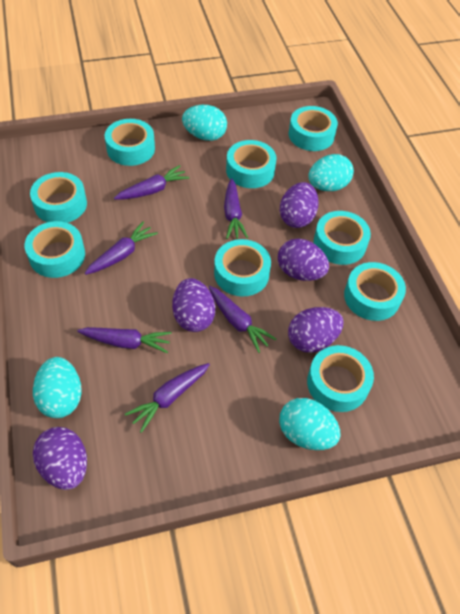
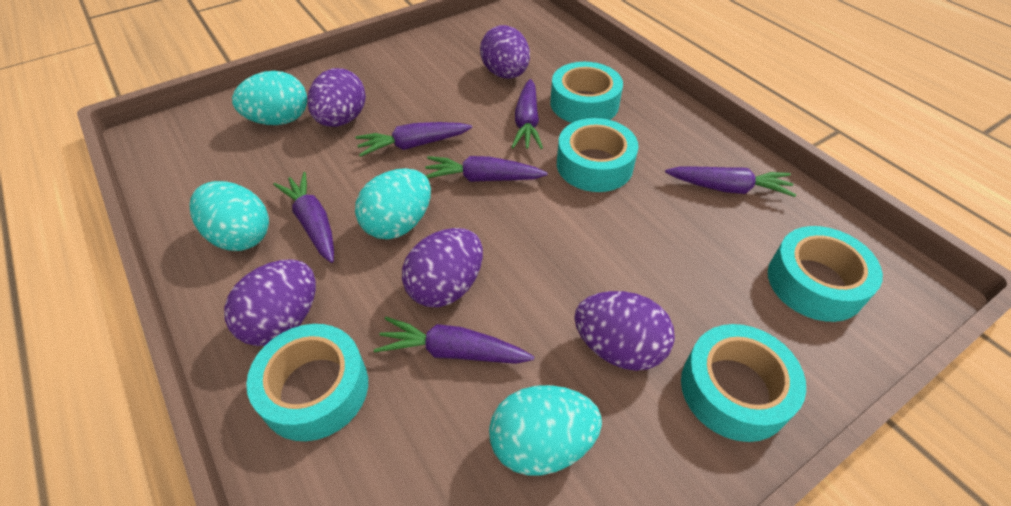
turquoise tape: [24,221,85,278] [30,172,87,223] [105,119,155,166] [214,239,271,296] [226,140,277,188] [289,106,338,151] [307,345,374,412] [314,211,371,265] [344,262,406,321] = 9 -> [246,324,368,441] [550,62,623,123] [557,118,639,192] [681,324,806,442] [768,226,883,322] = 5

